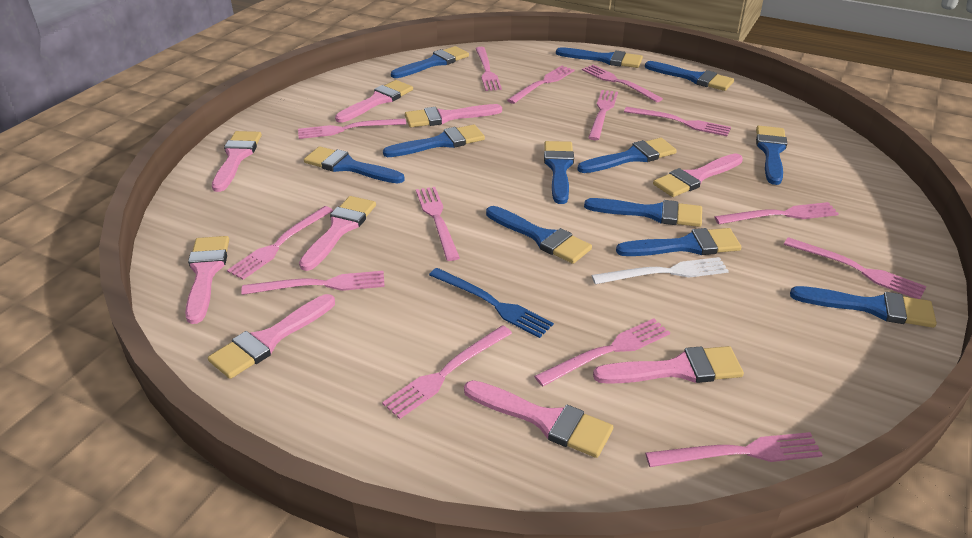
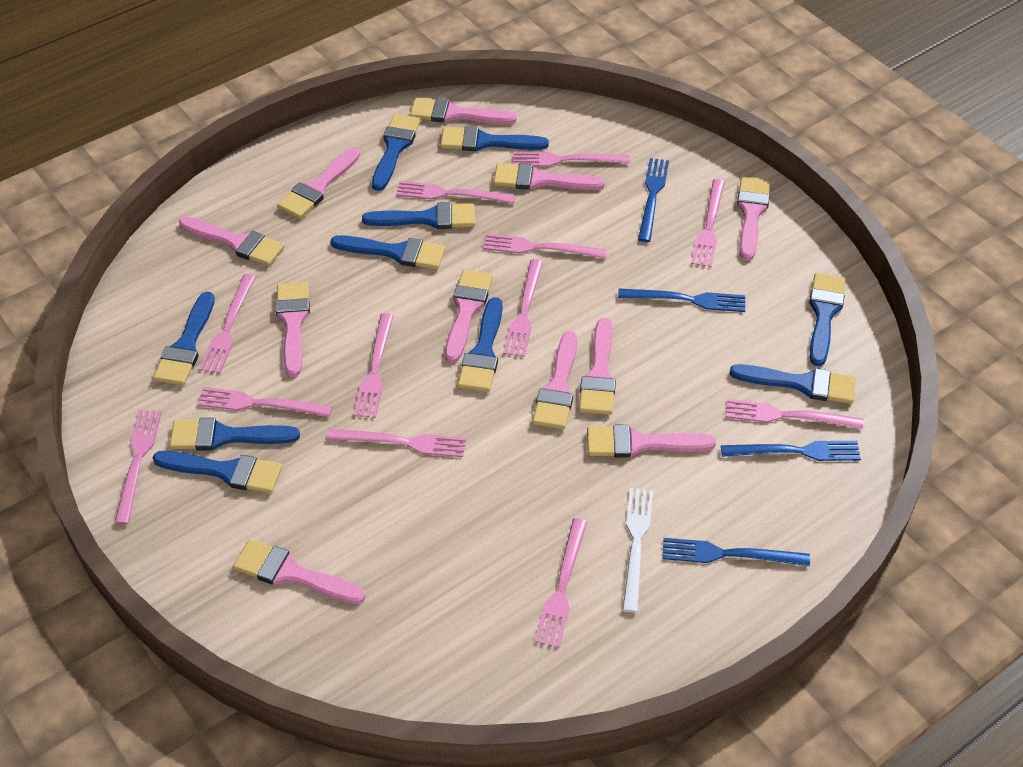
blue brush: [304,146,405,183] [383,124,485,157] [391,46,469,78] [486,206,592,264] [544,141,574,204] [556,47,643,68] [577,138,677,173] [584,198,702,227] [616,228,741,256] [645,61,734,91] [756,126,787,185] [790,286,937,328] = 12 -> [153,292,215,386] [153,451,282,493] [169,418,300,451] [330,235,445,269] [362,202,475,229] [372,114,421,191] [440,126,549,151] [458,297,503,392] [729,364,856,404] [809,273,846,366] = 10
blue fork: [429,268,554,338] = 1 -> [618,289,745,312] [638,158,669,242] [663,538,810,566] [721,441,861,461] = 4
pink brush: [185,236,229,324] [208,294,335,379] [212,131,262,192] [299,196,376,271] [335,80,413,123] [405,104,502,127] [464,380,613,458] [593,346,744,384] [653,153,743,197] = 9 -> [179,217,285,266] [233,539,366,604] [276,282,310,377] [277,148,360,219] [410,97,517,124] [445,269,493,363] [493,163,605,190] [532,331,577,429] [579,318,616,415] [587,425,716,457] [737,177,770,261] = 11
pink fork: [227,206,333,280] [241,271,385,295] [298,118,406,139] [382,325,512,419] [416,187,460,261] [476,47,502,91] [507,65,575,104] [534,318,670,387] [582,65,663,102] [588,90,618,140] [624,107,731,136] [645,432,823,467] [714,202,839,224] [784,237,927,299] = 14 -> [114,410,162,524] [197,387,332,417] [199,274,255,373] [328,429,466,457] [353,313,394,418] [396,181,516,204] [483,233,607,259] [503,259,543,357] [513,152,630,167] [534,518,587,648] [691,179,725,267] [726,399,863,429] = 12

